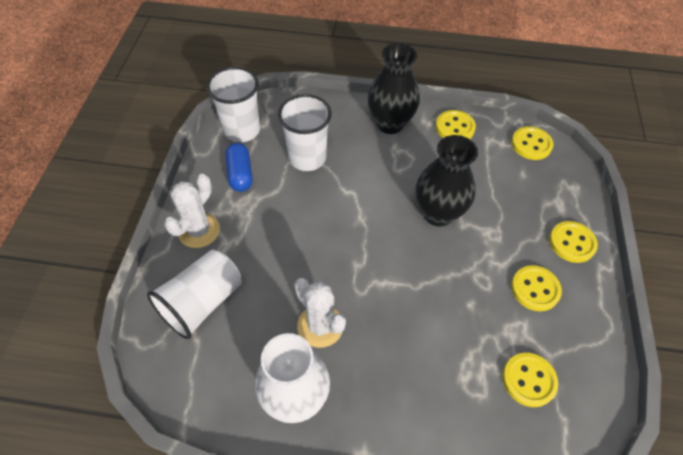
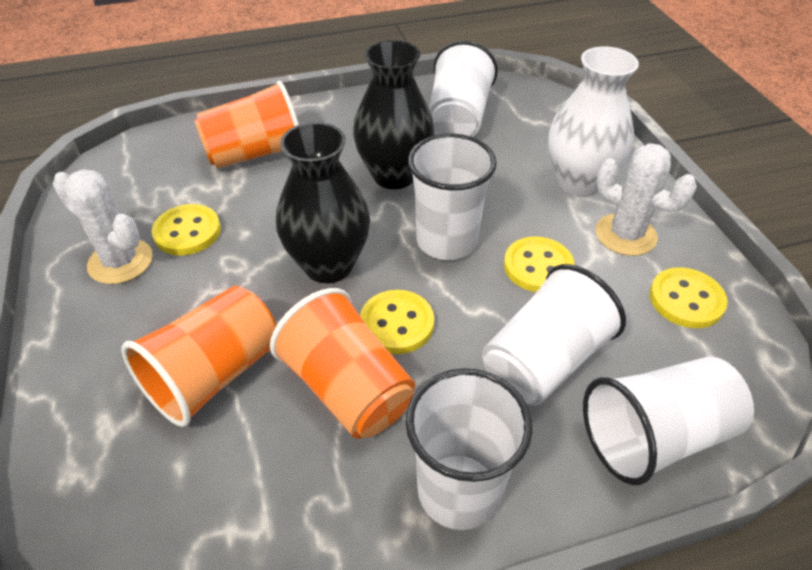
blue capsule: [225,143,252,192] = 1 -> none = 0
orange cup: none = 0 -> [121,286,276,427] [194,81,299,168] [270,288,416,439] = 3
white cup: [147,250,242,339] [207,67,260,142] [278,94,332,171] = 3 -> [405,368,533,530] [408,133,497,260] [429,41,498,137] [482,264,626,406] [583,357,754,485] = 5
yellow button: [436,110,476,139] [502,353,558,407] [511,126,553,160] [511,265,562,311] [549,221,598,263] = 5 -> [151,204,221,256] [360,290,434,354] [504,237,575,292] [649,267,728,328] = 4

